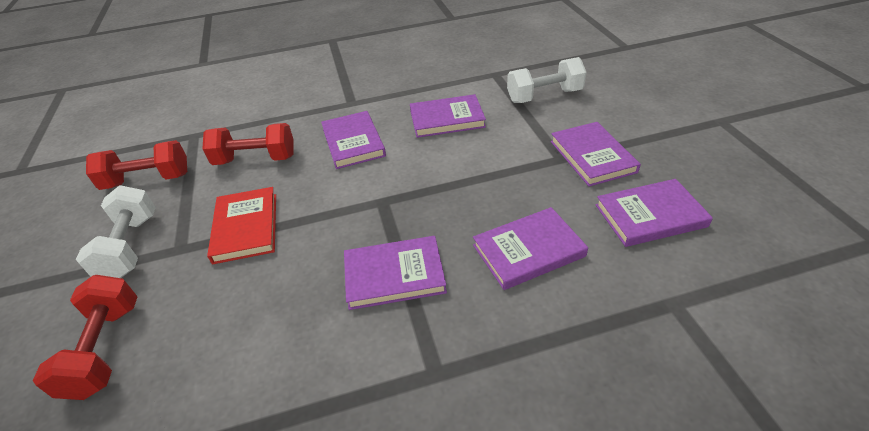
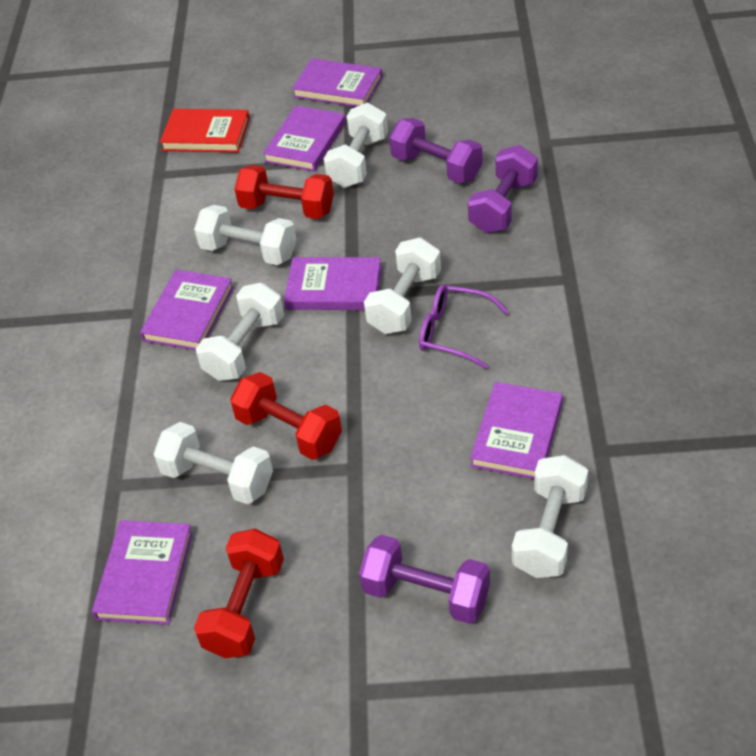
purple dumbbell: none = 0 -> [359,535,490,624] [389,118,483,183] [468,145,538,233] = 3
purple glasses: none = 0 -> [419,284,509,369] = 1
white dumbbell: [76,186,156,278] [507,57,587,103] = 2 -> [154,422,273,504] [194,205,296,265] [196,283,284,381] [324,102,388,188] [364,238,441,334] [512,455,588,578] = 6

